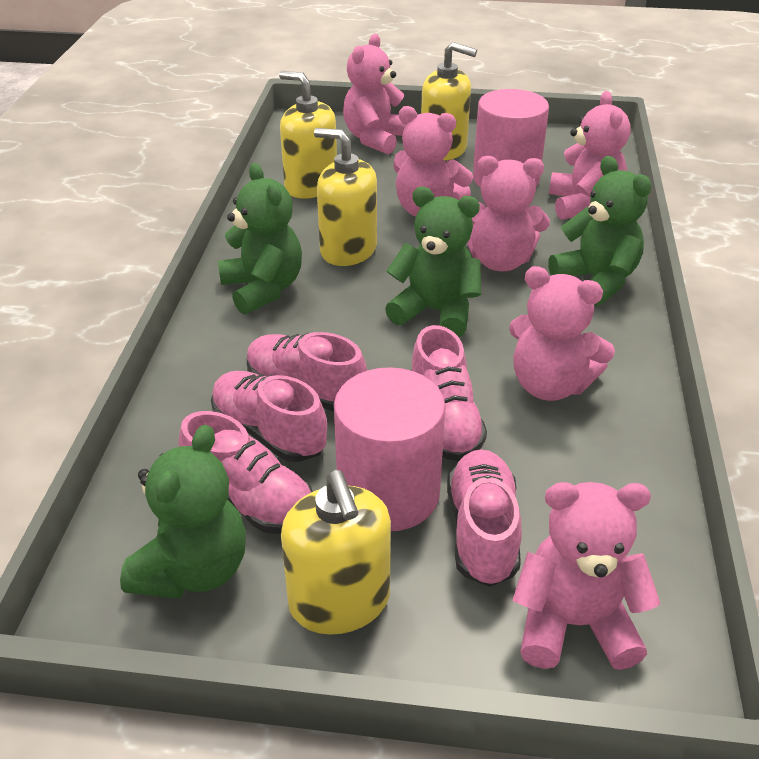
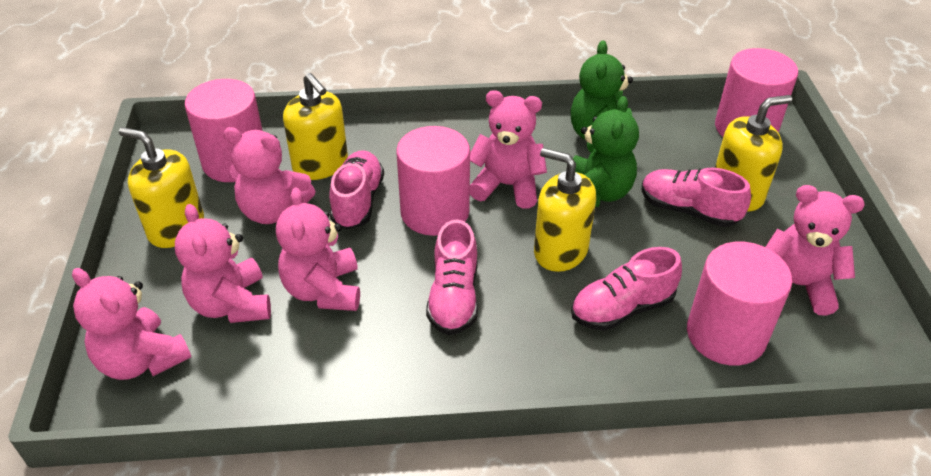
green teddy bear: [120,425,246,599] [218,163,302,314] [385,187,481,337] [548,156,652,306] = 4 -> [571,40,633,140] [573,96,639,207] = 2
pink cylinder: [334,367,446,531] [473,89,549,187] = 2 -> [185,79,263,182] [396,126,470,236] [687,242,792,366] [715,48,798,137] = 4
pink shoe: [179,411,313,534] [211,371,327,462] [247,332,367,412] [411,325,487,461] [447,449,522,587] = 5 -> [329,150,384,229] [426,219,478,335] [571,247,682,331] [642,168,751,227] = 4

